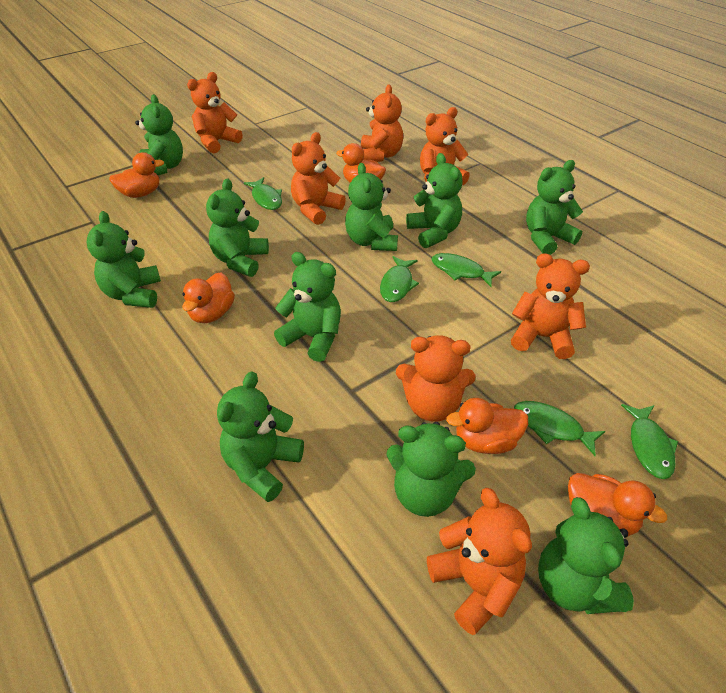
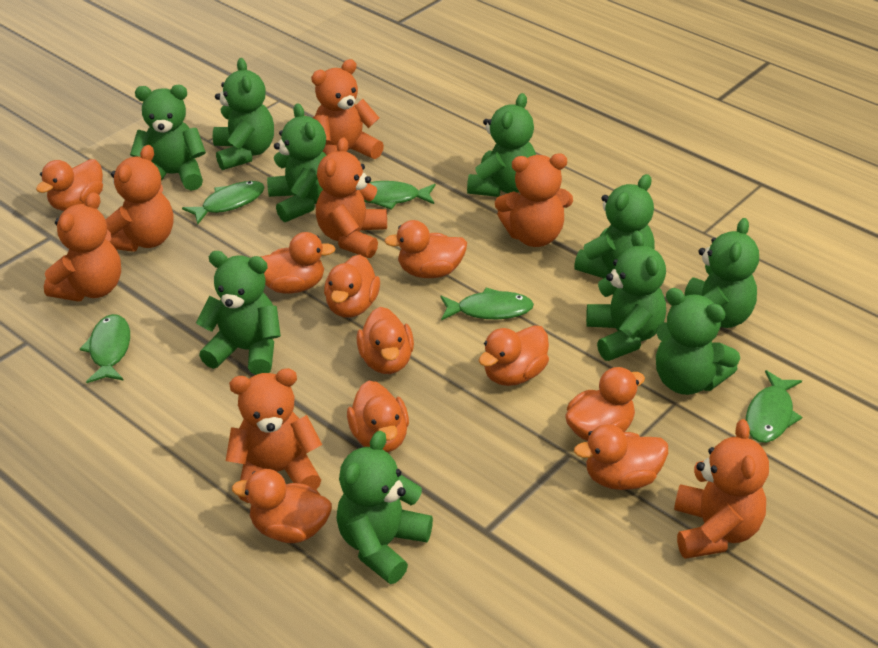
orange duck: [109,152,164,198] [182,272,235,323] [336,143,386,183] [446,398,528,454] [568,473,667,537] = 5 -> [36,159,103,211] [232,469,332,543] [261,232,336,293] [324,255,380,318] [347,381,409,453] [357,307,414,374] [384,220,467,278] [479,325,549,386] [565,367,645,441] [574,424,668,490] = 10

